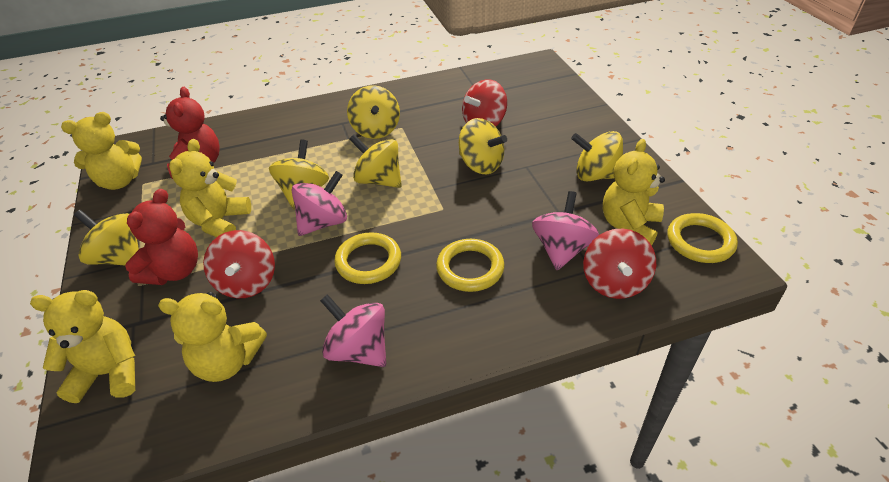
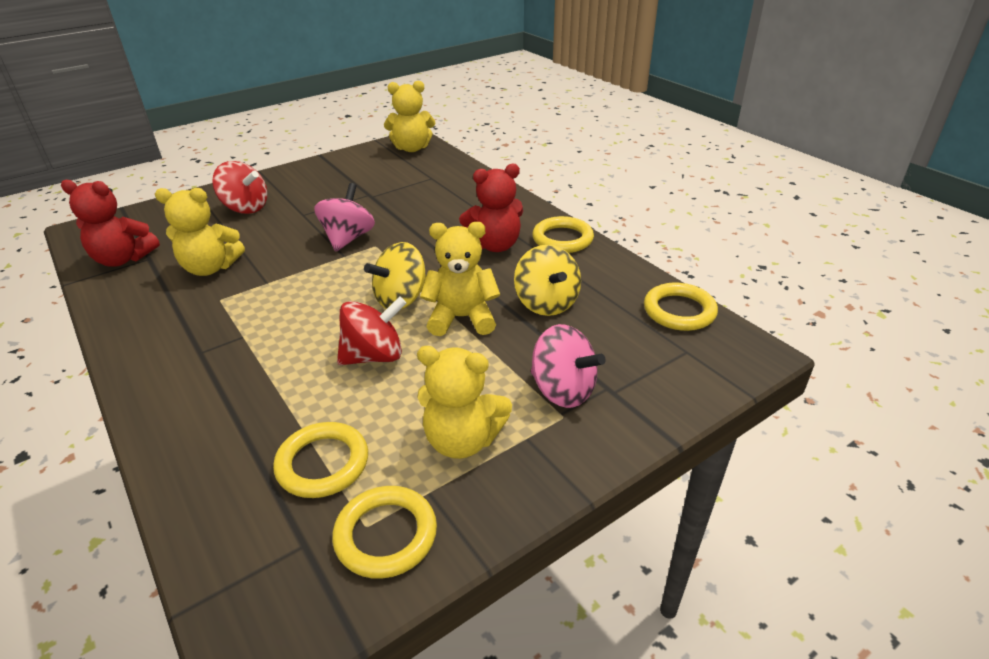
pink spinning top: [292,171,347,236] [320,294,386,367] [532,191,599,270] = 3 -> [314,183,375,251] [531,324,606,408] = 2
red spinning top: [203,230,275,298] [462,79,507,127] [583,228,656,299] = 3 -> [212,161,267,214] [337,296,406,365] = 2
yellow ring: [334,232,401,284] [436,239,505,292] [667,213,738,263] = 3 -> [273,422,368,498] [332,486,437,579] [532,216,594,253] [644,283,718,331] = 4
yellow spinning top: [74,210,139,266] [269,140,329,209] [347,85,400,139] [349,134,402,188] [459,118,507,174] [571,131,623,181] = 6 -> [364,242,426,310] [514,245,581,316] = 2
yellow teddy bear: [30,290,135,403] [61,112,142,190] [158,292,267,382] [169,139,251,237] [603,139,665,246] = 5 -> [155,188,245,276] [384,81,435,152] [417,346,512,459] [420,222,500,336] = 4

